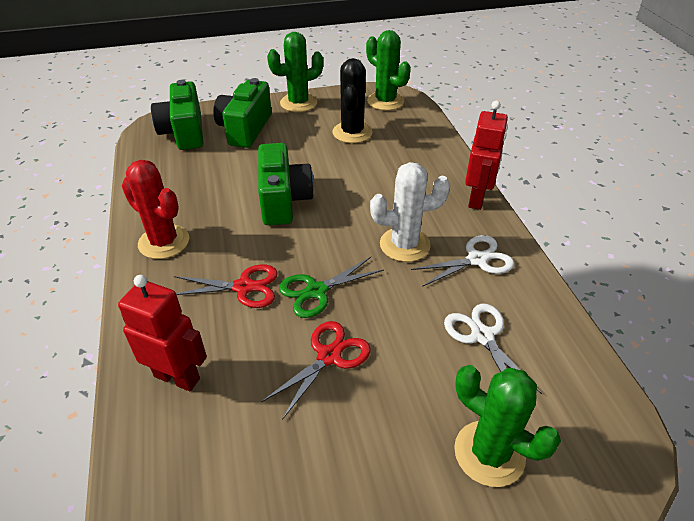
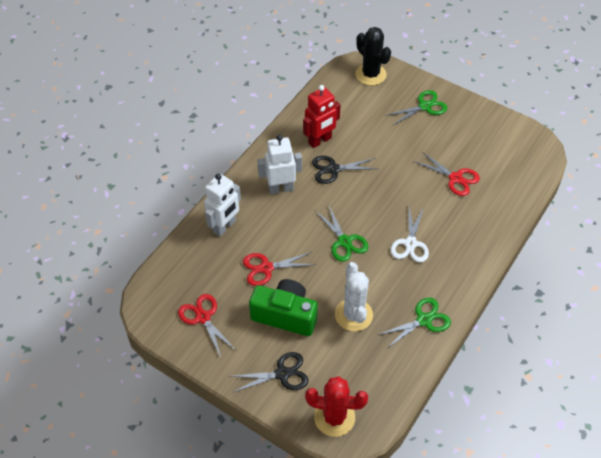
black scissors: none = 0 -> [231,352,309,393] [312,156,378,184] = 2
green cactus: [267,32,323,112] [366,30,411,111] [454,365,561,487] = 3 -> none = 0
green camera: [151,80,203,150] [213,78,272,148] [258,143,314,225] = 3 -> [249,279,318,336] = 1
green scissors: [279,257,384,318] = 1 -> [316,204,368,262] [378,298,451,349] [385,90,447,125] = 3
red robot: [118,275,207,391] [465,101,508,210] = 2 -> [303,85,341,148] = 1
red scissors: [174,264,278,308] [261,321,371,420] = 2 -> [178,294,236,357] [243,252,316,286] [414,152,480,196] = 3
white robot: none = 0 -> [204,173,241,237] [257,135,302,194] = 2
white scissors: [411,235,515,287] [444,304,542,394] = 2 -> [391,207,429,263] = 1

